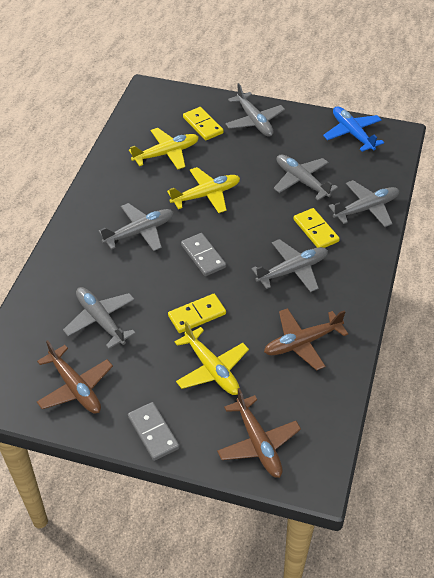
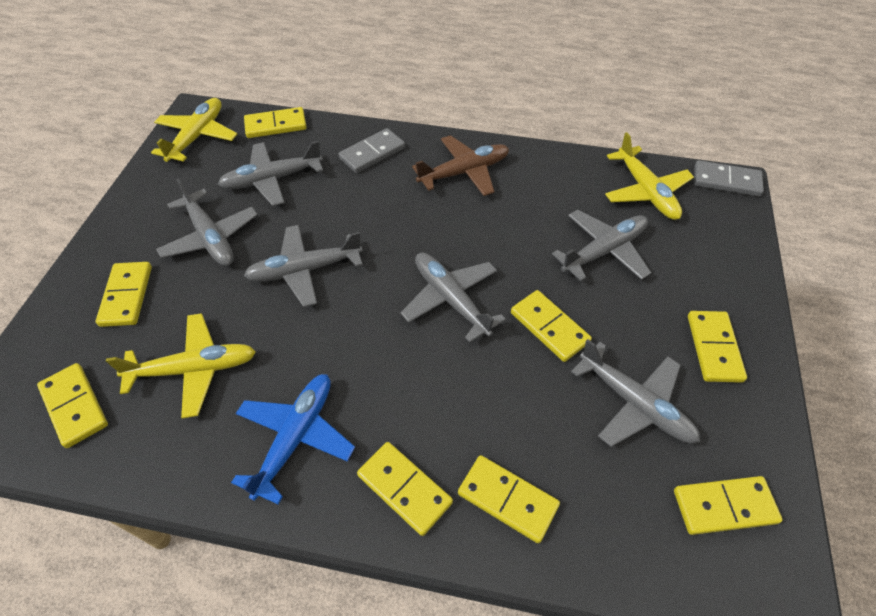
brown plane: [37,340,113,413] [217,388,301,478] [264,308,348,370] = 3 -> [412,135,509,196] = 1
yellow domino: [168,294,226,333] [183,107,224,140] [294,208,340,248] = 3 -> [37,363,108,448] [96,262,152,327] [244,107,307,138] [357,442,453,536] [458,455,560,543] [511,290,592,362] [674,476,783,535] [688,311,747,383] = 8

